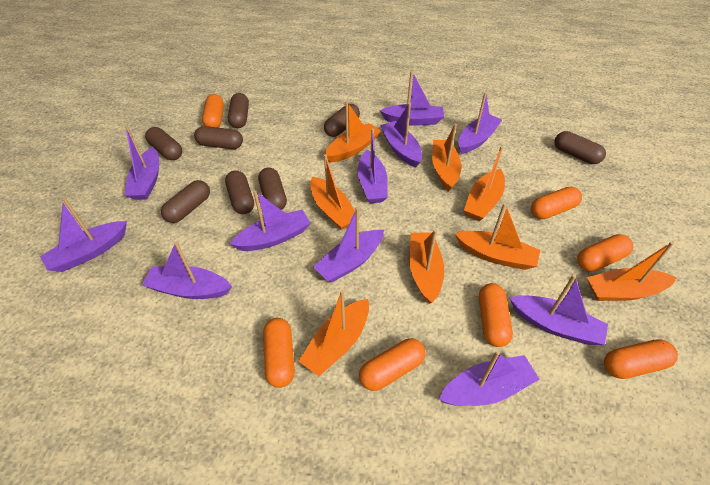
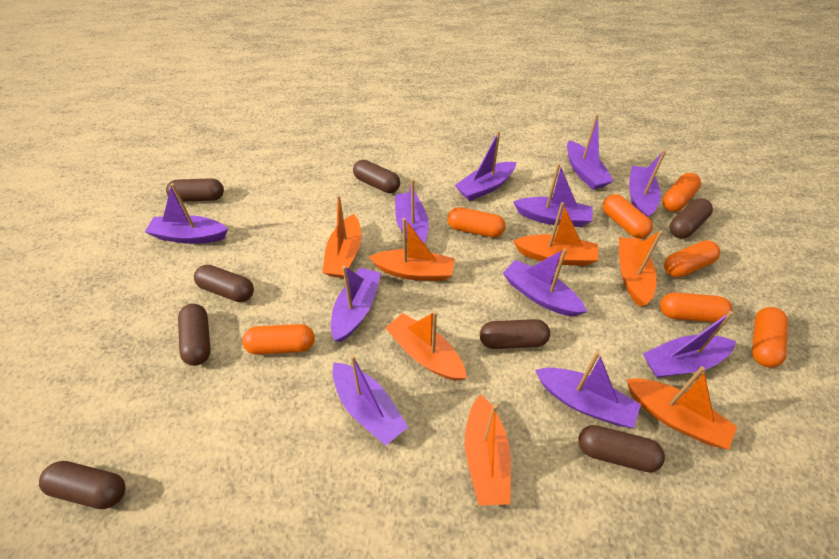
orange boat: [298,290,369,376] [310,154,356,230] [325,101,381,163] [409,229,444,304] [432,124,461,191] [455,203,540,270] [464,146,505,221] [587,242,677,301] = 8 -> [322,195,361,278] [369,218,455,281] [385,311,467,381] [465,394,511,506] [513,202,599,266] [619,230,663,307] [626,366,737,450] = 7

